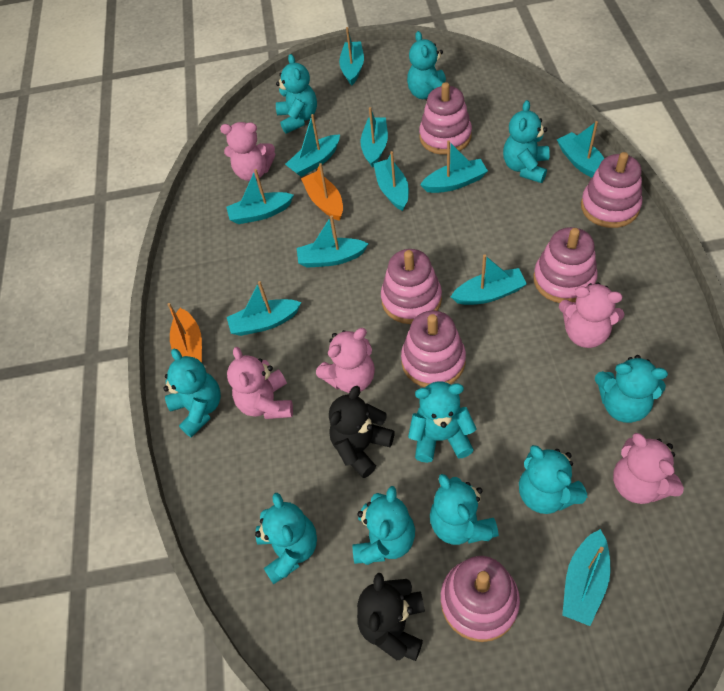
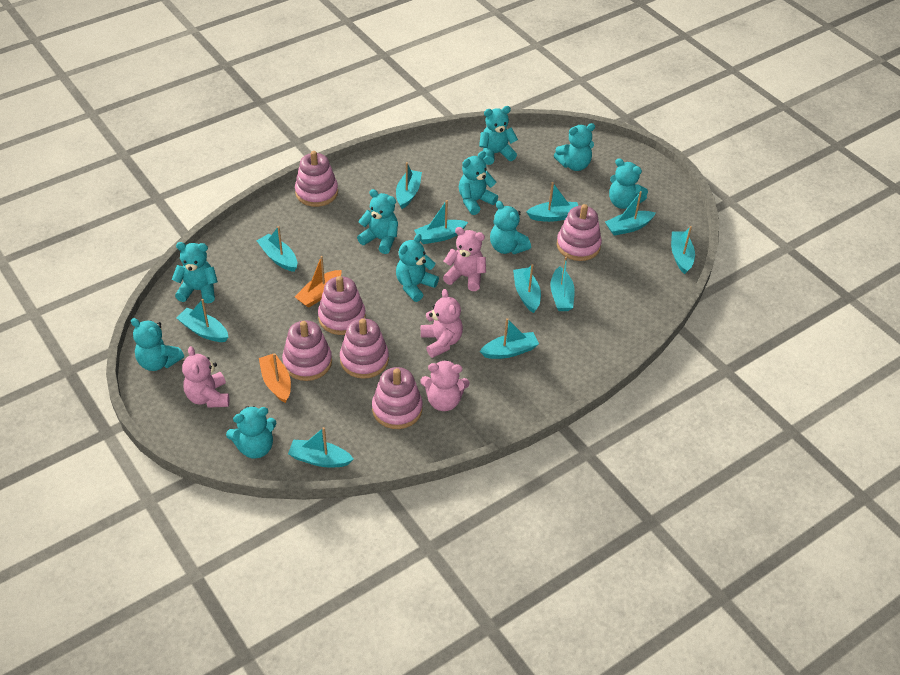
black teddy bear: [329,386,395,478] [357,573,425,661] = 2 -> none = 0
pink teddy bear: [220,122,275,181] [227,347,293,419] [316,328,375,393] [559,282,624,348] [613,433,684,504] = 5 -> [182,346,229,408] [420,360,469,411] [421,289,463,358] [443,227,486,291] = 4

